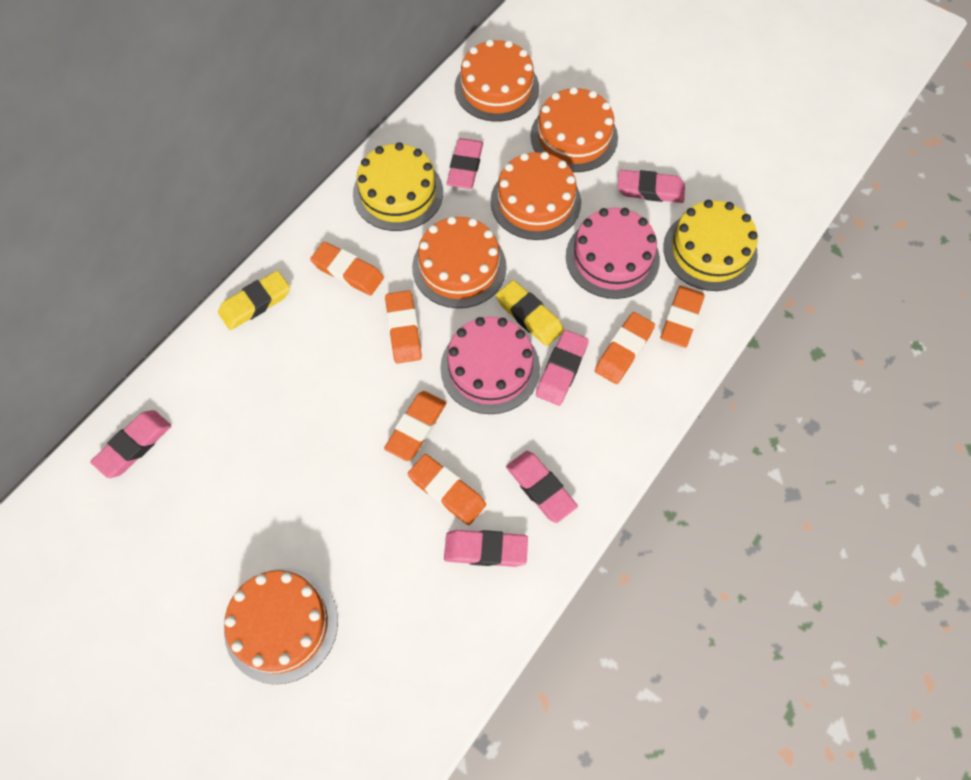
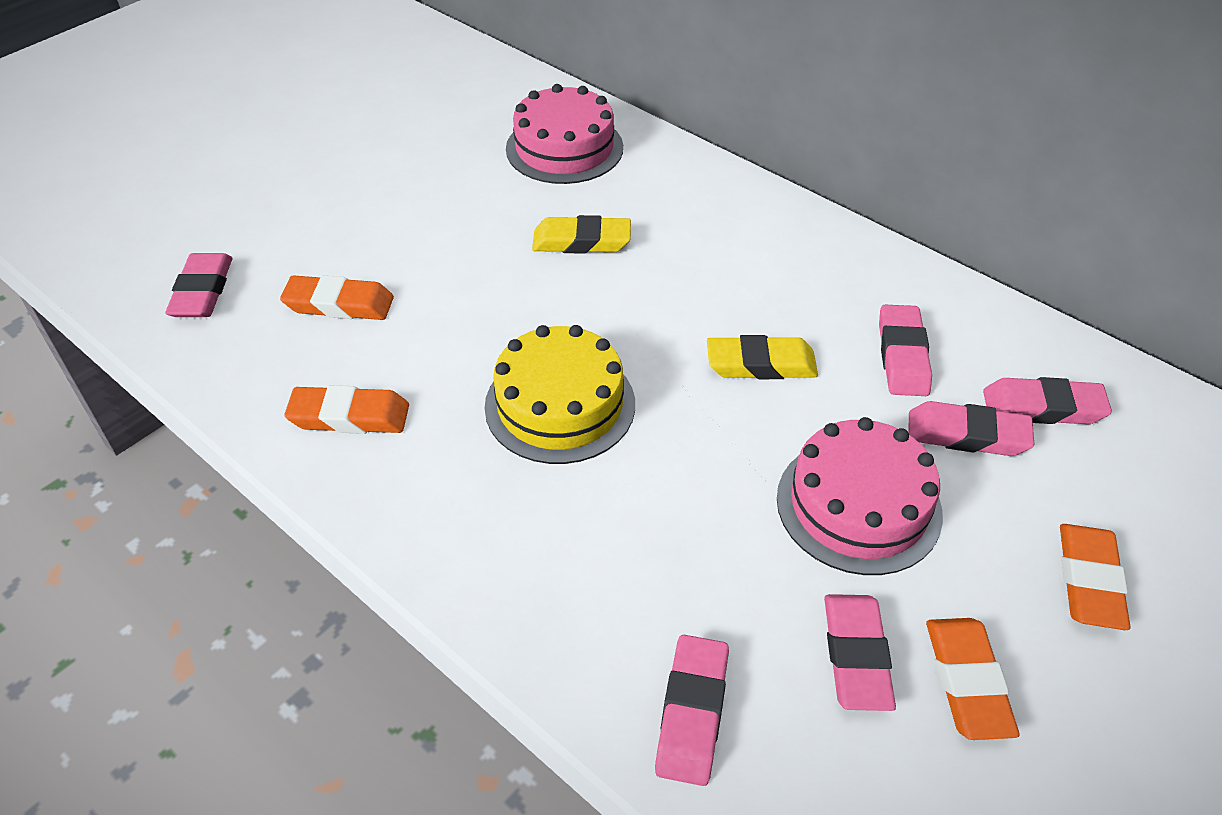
orange cake: [224,568,338,684] [412,216,507,308] [455,39,539,122] [490,152,581,240] [530,87,618,172] = 5 -> none = 0
orange eraser: [310,242,384,295] [384,391,446,461] [385,290,422,364] [408,454,486,525] [595,312,655,384] [661,286,705,348] = 6 -> [280,275,394,320] [284,385,409,434] [926,618,1020,740] [1060,524,1130,630] = 4
yellow cake: [353,142,443,231] [663,200,758,291] = 2 -> [484,325,635,464] = 1

